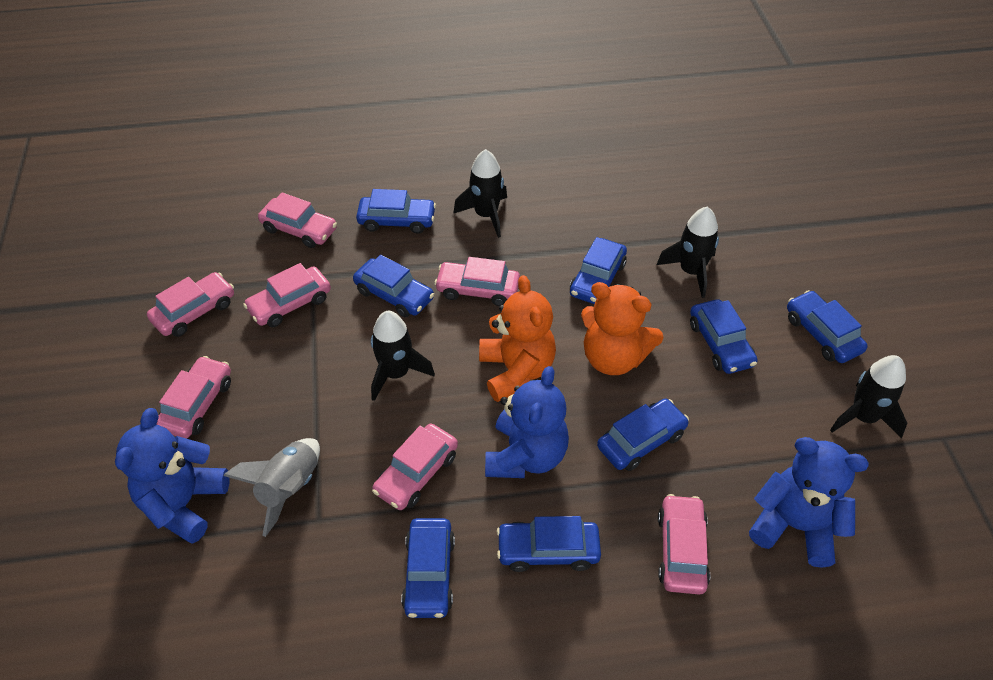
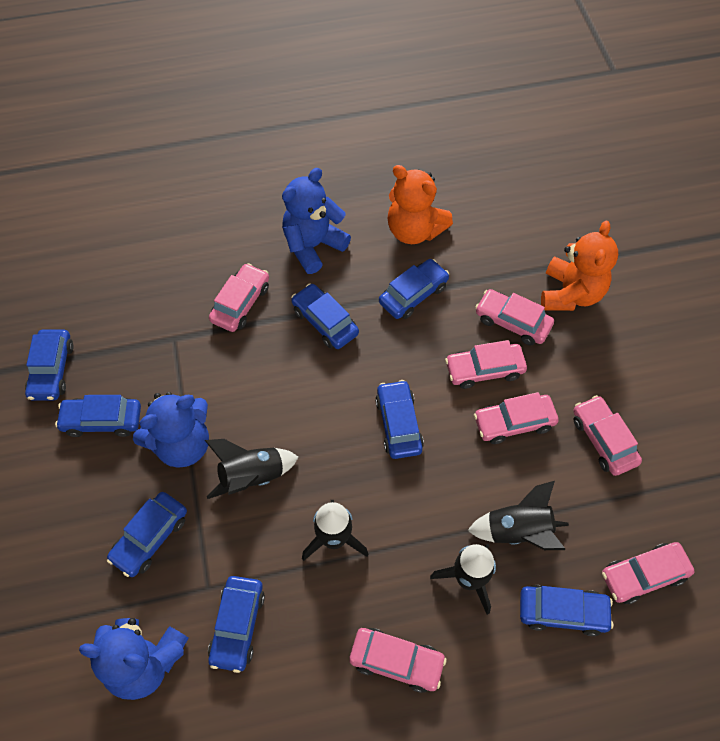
grey rocket: [223,438,320,537] = 1 -> none = 0

